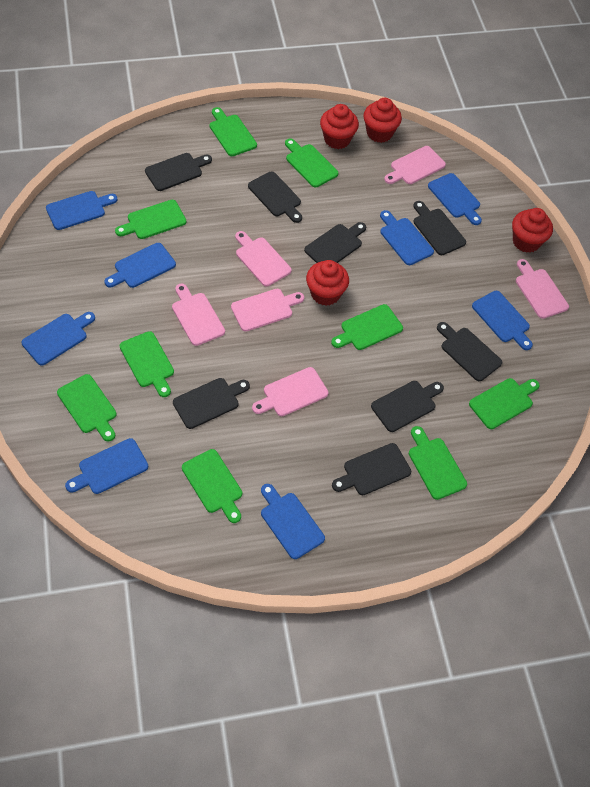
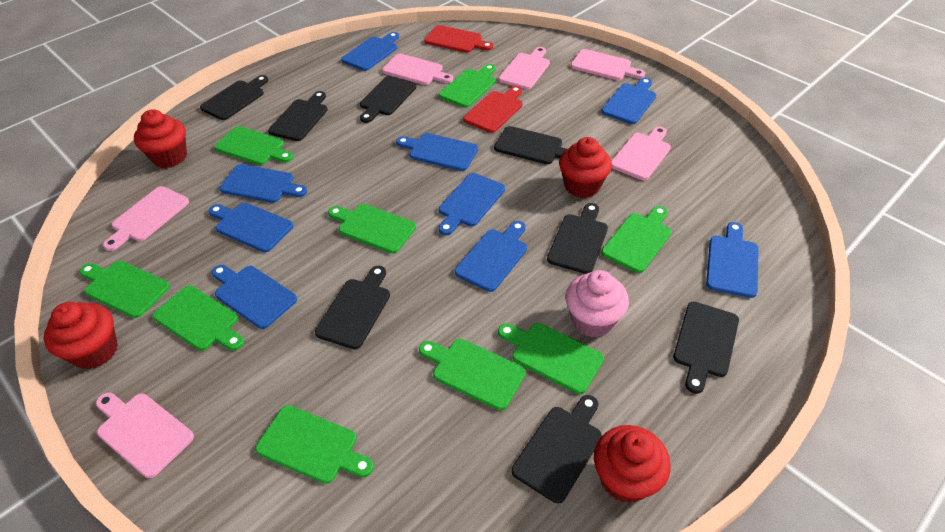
blue cutting board: [21,312,95,366] [46,191,118,230] [65,438,148,494] [104,243,176,288] [261,484,325,559] [380,210,434,265] [428,173,482,225] [472,291,533,350] = 8 -> [209,202,293,252] [212,265,297,329] [219,164,307,203] [341,32,399,71] [396,133,478,171] [438,173,505,235] [455,221,527,292] [601,78,656,124] [706,222,759,298] = 9
pink cupcake: none = 0 -> [565,270,629,337] = 1
red cutting board: none = 0 -> [424,25,493,53] [463,86,523,133] = 2

